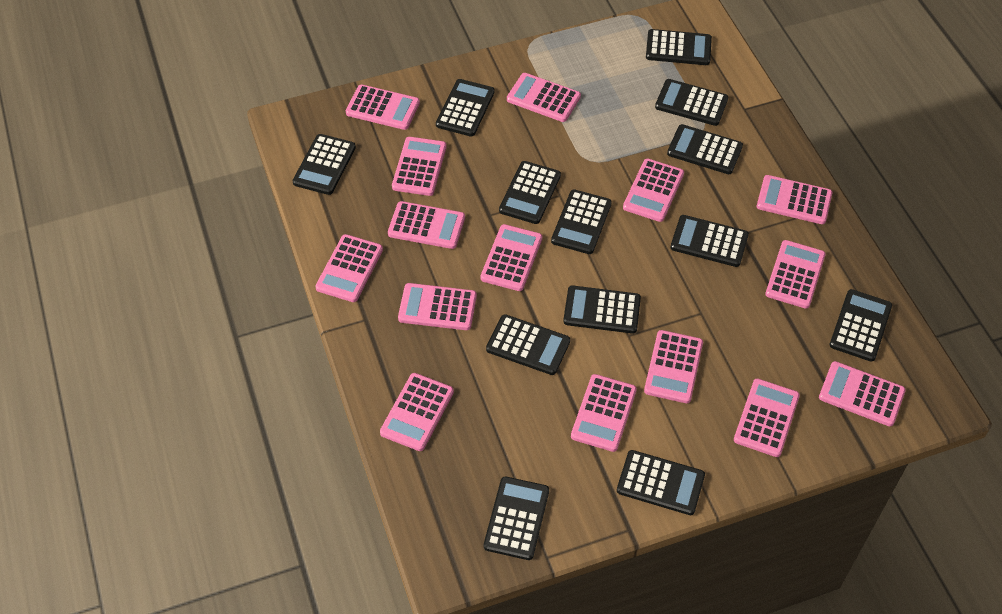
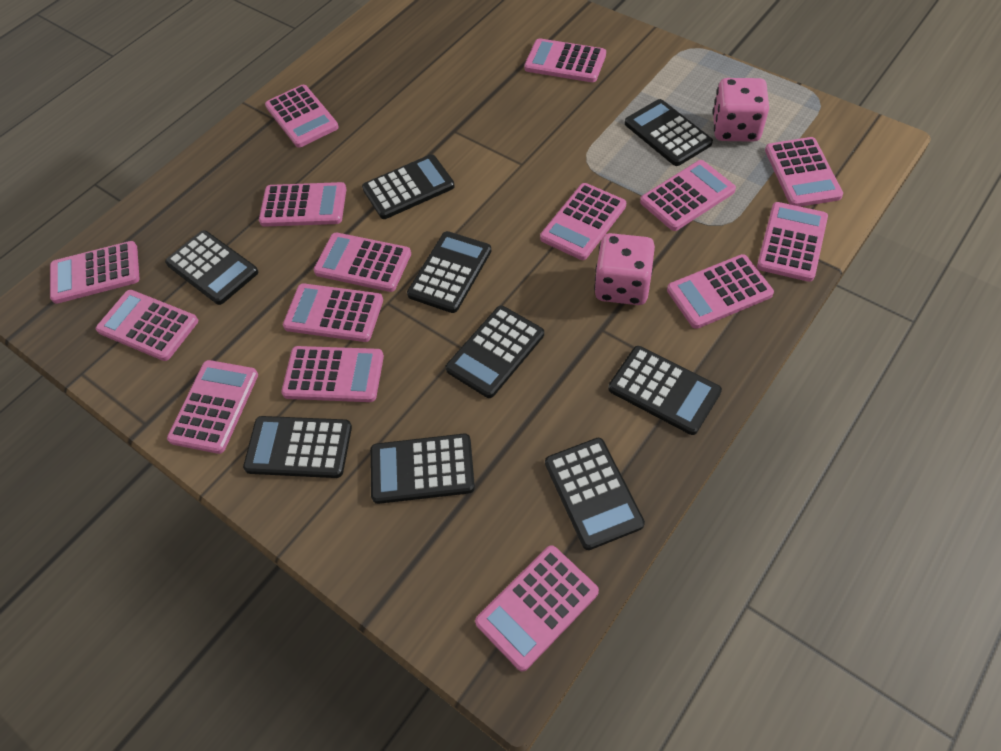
black calculator: [293,134,356,195] [436,79,495,137] [484,477,549,560] [486,314,570,375] [499,161,561,224] [551,190,612,254] [563,285,641,334] [617,450,705,515] [646,29,712,65] [655,79,728,126] [667,124,743,174] [670,215,749,267] [830,289,892,362] = 13 -> [165,230,258,305] [243,416,352,478] [362,154,455,219] [370,434,475,504] [407,231,492,313] [445,306,544,398] [545,438,645,550] [608,346,722,435] [625,99,713,166] = 9
pink dice: none = 0 -> [594,233,655,305] [713,78,769,142] = 2

